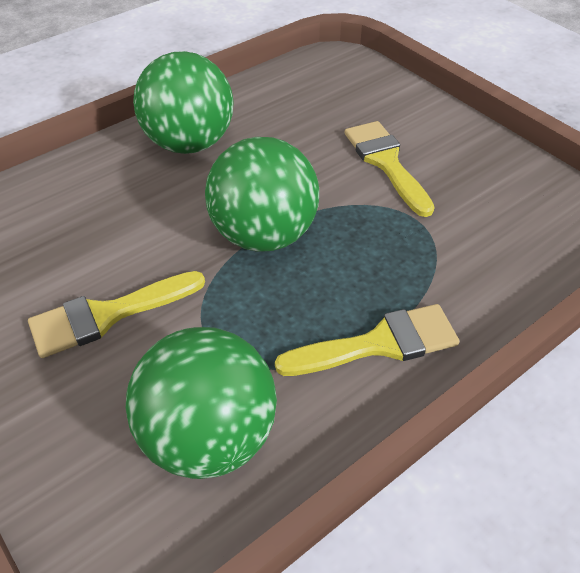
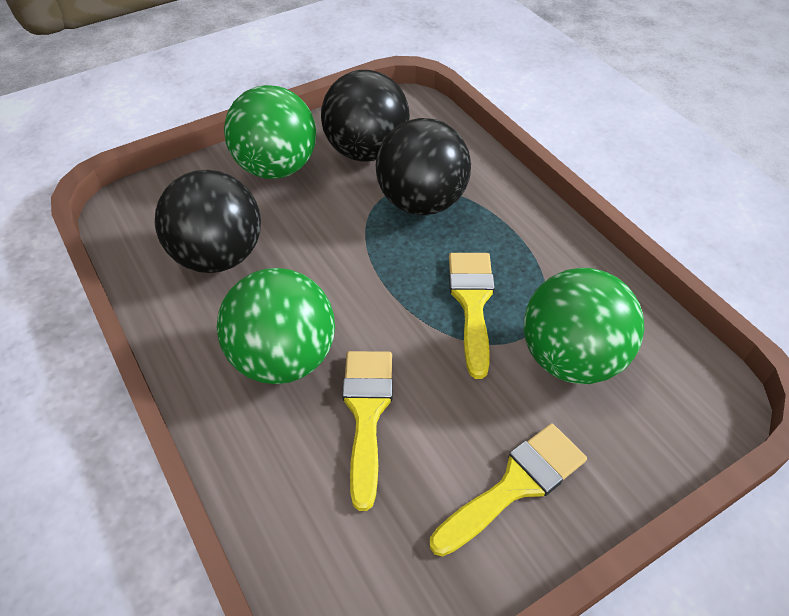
black ball: none = 0 -> [155,170,261,273] [321,70,410,162] [376,118,471,215] = 3

